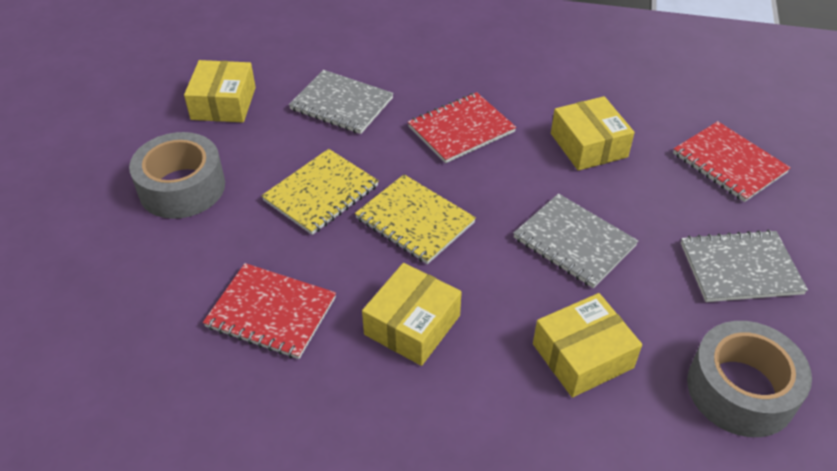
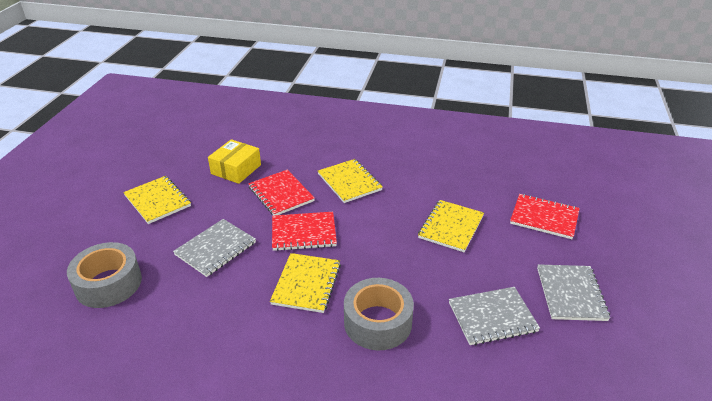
yellow box: [184,60,256,122] [362,263,462,366] [533,293,642,398] [551,96,635,171] = 4 -> [208,139,261,184] = 1
yellow notebook: [261,149,379,235] [355,174,476,264] = 2 -> [123,176,191,224] [270,253,341,313] [318,159,383,203] [418,200,484,252] = 4

